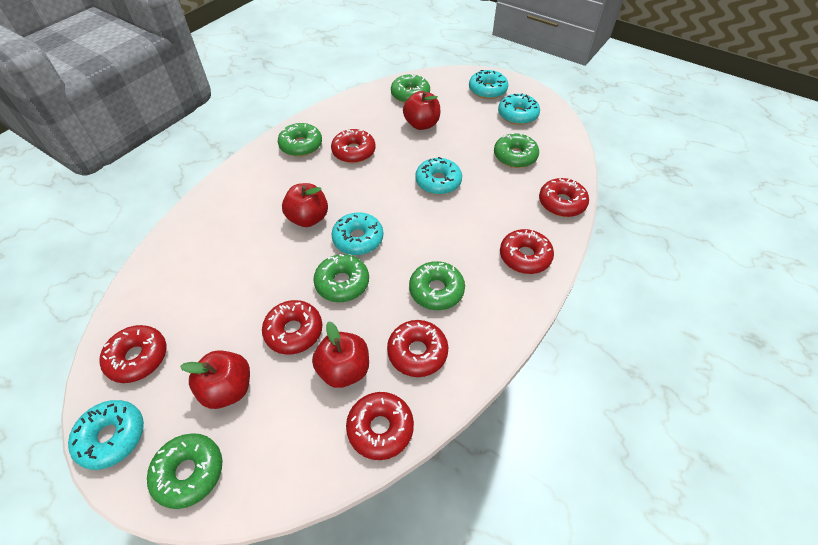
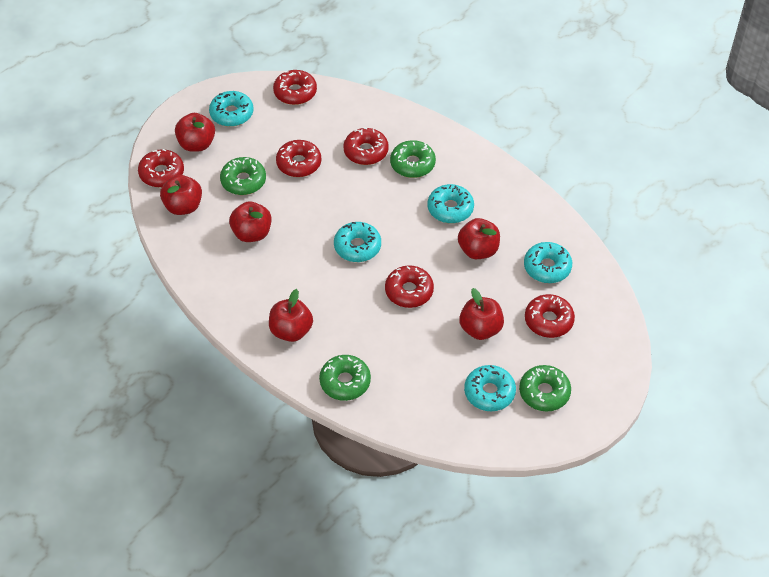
green donut: [147,433,222,509] [278,123,322,157] [313,254,369,302] [391,74,430,103] [409,261,465,310] [494,133,539,168] = 6 -> [220,157,266,195] [319,355,371,401] [390,140,436,178] [519,365,571,412] = 4
red apple: [180,350,250,409] [282,183,328,227] [312,321,369,388] [403,91,440,130] = 4 -> [160,175,202,215] [175,113,215,152] [229,201,272,242] [269,289,313,342] [458,218,500,259] [459,288,504,340] = 6
red donut: [99,325,167,383] [262,300,322,355] [331,129,375,163] [346,392,414,460] [387,320,448,377] [500,229,554,274] [539,178,589,217] = 7 -> [138,149,184,187] [273,70,317,105] [276,140,321,177] [343,127,389,165] [385,265,434,308] [525,294,575,338] = 6

